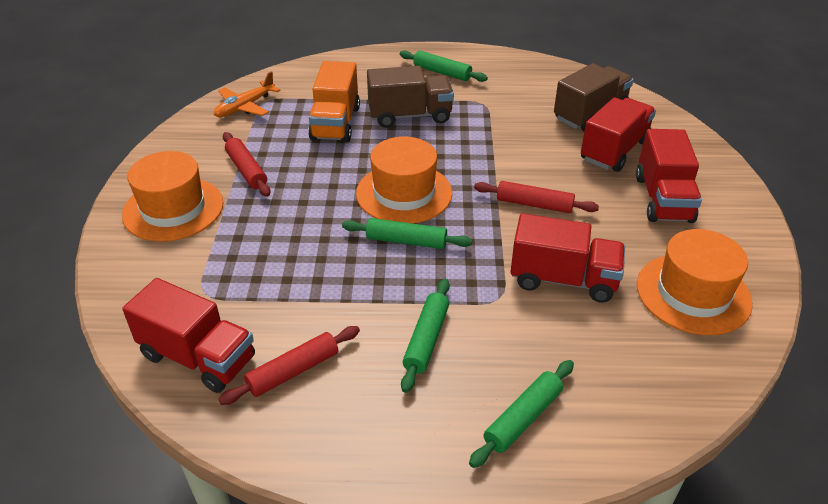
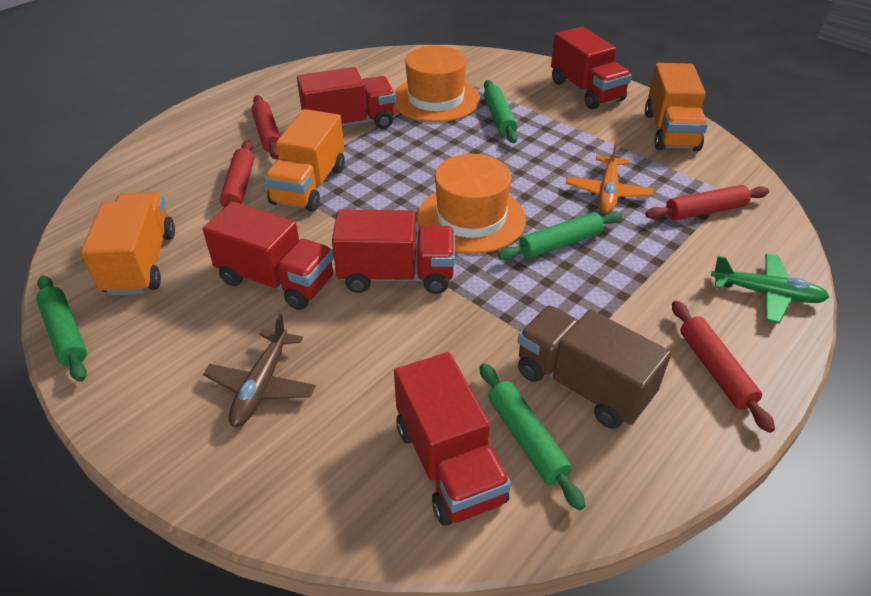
brown plane: none = 0 -> [203,314,316,427] = 1
brown truck: [367,66,454,128] [554,63,634,131] = 2 -> [518,306,671,429] = 1
green plane: none = 0 -> [711,254,829,324] = 1
orange hat: [122,151,223,242] [356,137,452,224] [637,229,753,335] = 3 -> [394,46,480,122] [417,154,526,254] = 2
orange truck: [308,61,360,142] = 1 -> [81,192,175,296] [264,109,345,212] [645,63,708,151] = 3
red rolling pin: [218,326,360,405] [223,132,271,197] [474,181,599,213] = 3 -> [220,140,254,210] [251,95,280,160] [645,185,769,220] [672,301,775,433] = 4
red truck: [122,278,255,393] [511,213,625,303] [581,97,656,172] [636,129,702,223] = 4 -> [203,202,334,310] [297,67,396,129] [332,210,455,294] [394,352,511,526] [551,26,632,109] = 5

